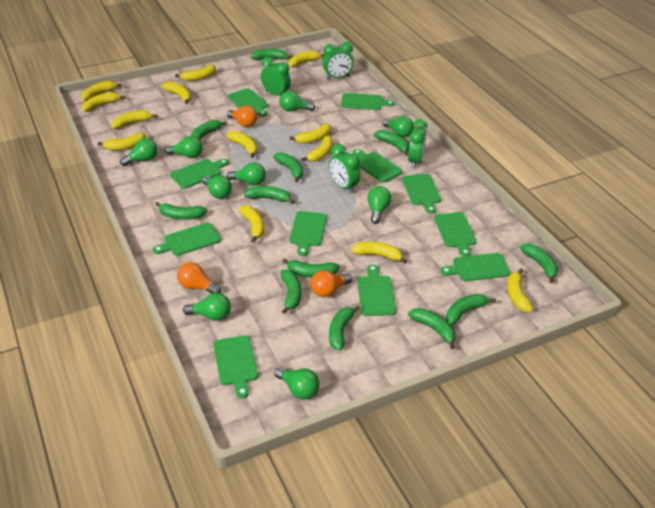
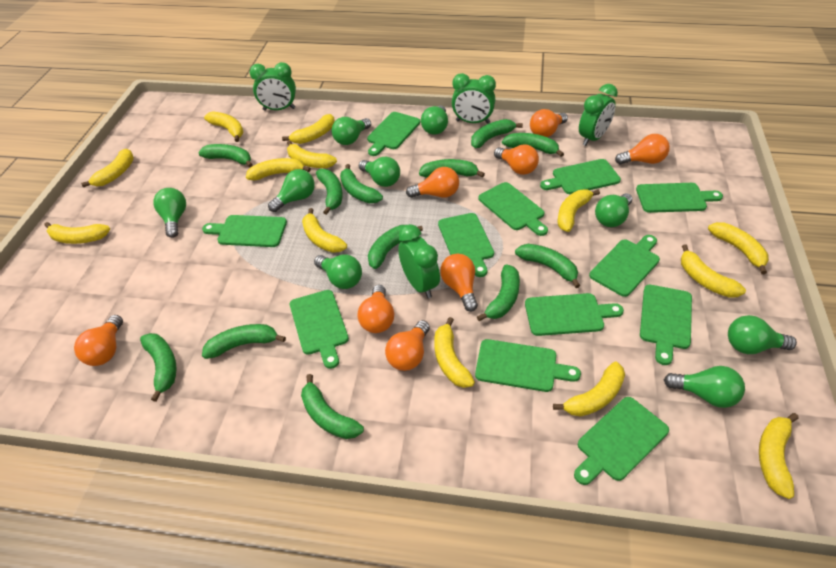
green cutting board: [153,223,221,256] [170,159,229,189] [213,335,258,398] [228,88,268,117] [289,211,327,256] [341,93,394,110] [353,149,402,183] [357,265,396,316] [402,174,441,214] [434,212,476,257] [440,253,511,281] = 11 -> [202,215,287,247] [290,290,349,369] [367,112,420,156] [438,213,494,277] [475,339,581,392] [478,182,548,236] [525,293,624,336] [540,159,621,194] [574,397,669,485] [589,235,660,297] [636,183,723,213] [640,285,692,365] = 12
orange light bulb: [177,262,221,294] [227,106,257,127] [310,270,353,297] = 3 -> [74,315,123,366] [358,285,394,333] [385,320,430,371] [406,167,459,198] [440,254,478,312] [494,144,539,175] [530,109,568,137] [615,134,670,165] = 8

